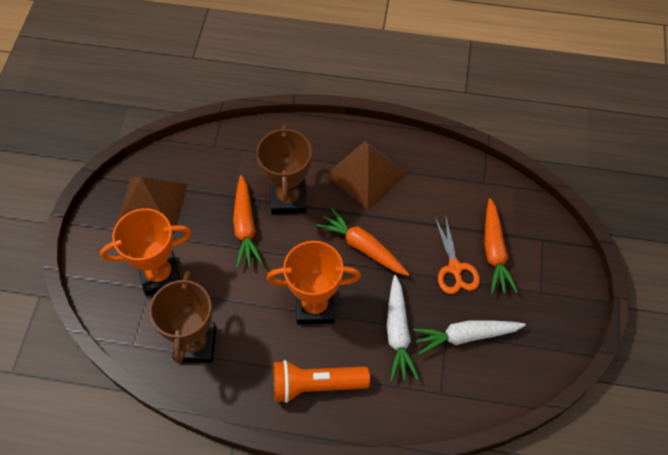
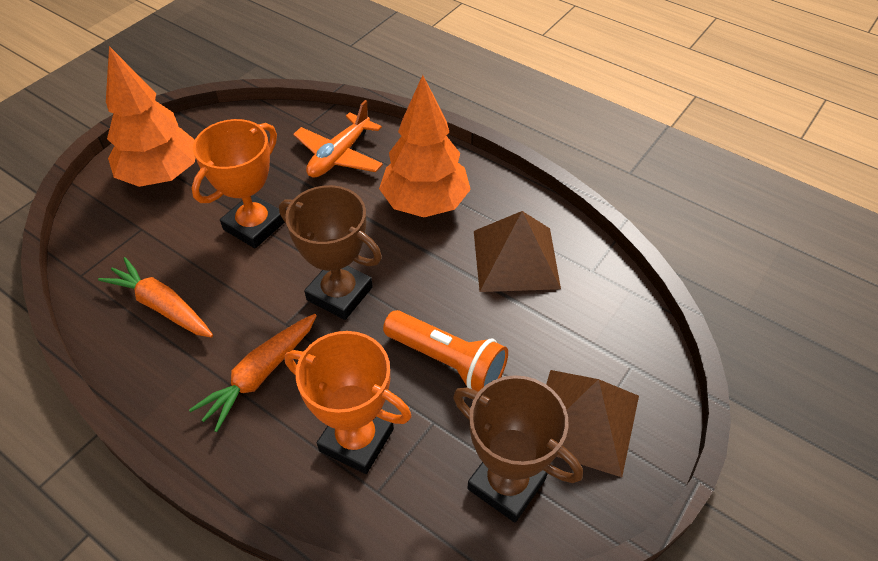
orange carrot: [233,175,263,268] [316,208,409,276] [485,198,518,294] = 3 -> [98,257,213,338] [189,314,317,432] = 2
orange plane: none = 0 -> [293,100,383,178] = 1
orange scissors: [435,217,480,294] = 1 -> none = 0
orange tree: none = 0 -> [106,46,195,187] [379,75,471,217] = 2
white carrot: [387,275,419,382] [413,320,526,355] = 2 -> none = 0

